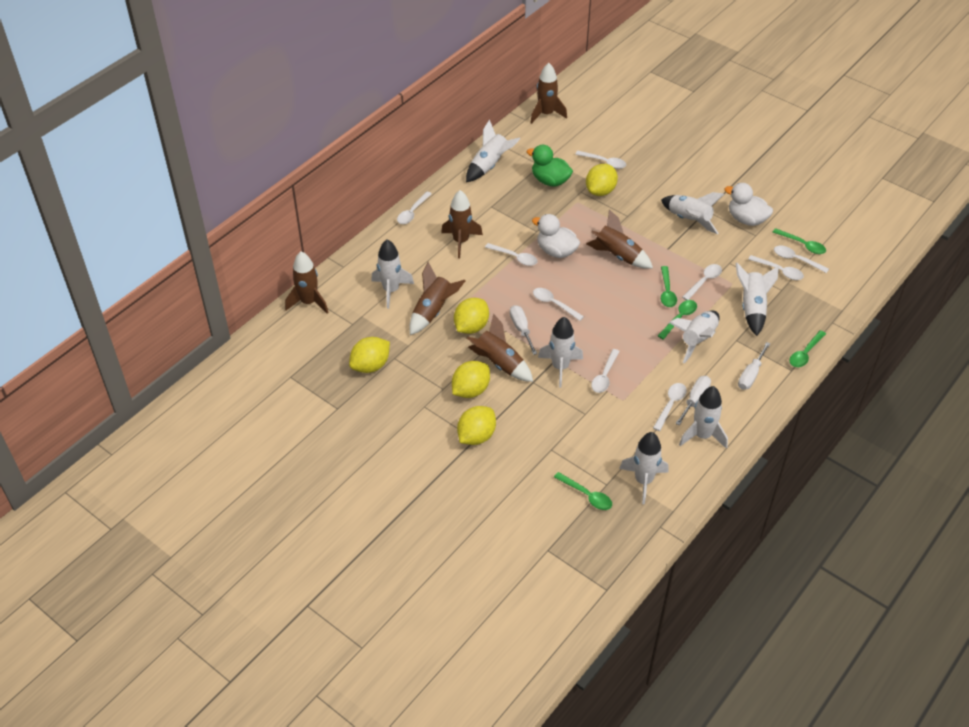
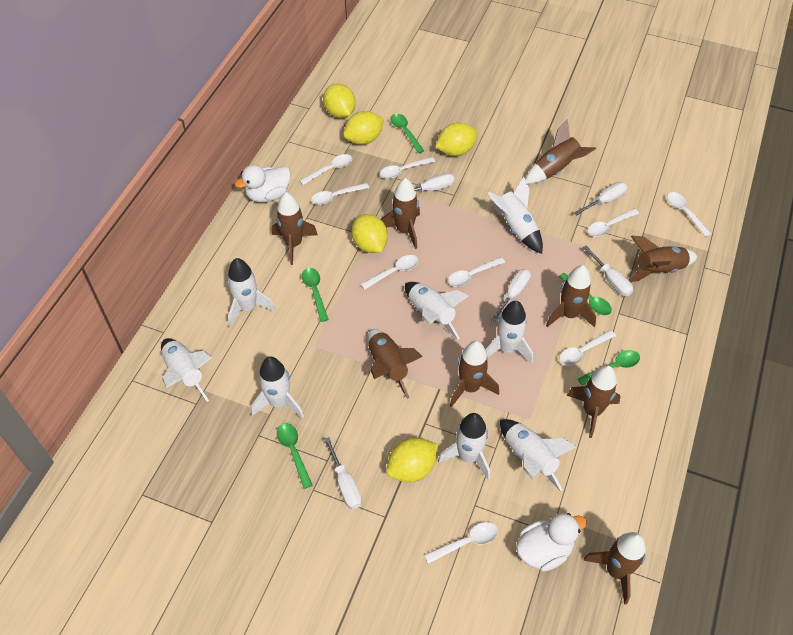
brown rocket: [285,251,329,314] [409,262,465,335] [441,190,483,258] [467,313,533,382] [531,63,567,124] [586,210,653,269] = 6 -> [272,192,318,265] [368,329,423,399] [381,178,420,249] [450,341,499,407] [525,119,596,184] [546,265,596,327] [566,365,621,438] [583,532,646,605] [628,236,698,282] = 9
green duck: [527,145,573,187] = 1 -> none = 0
white screwdriver: [510,305,537,355] [675,376,711,426] [738,342,770,390] = 3 -> [324,437,362,509] [392,173,455,197] [491,269,531,322] [574,182,627,215] [583,245,633,296] = 5

